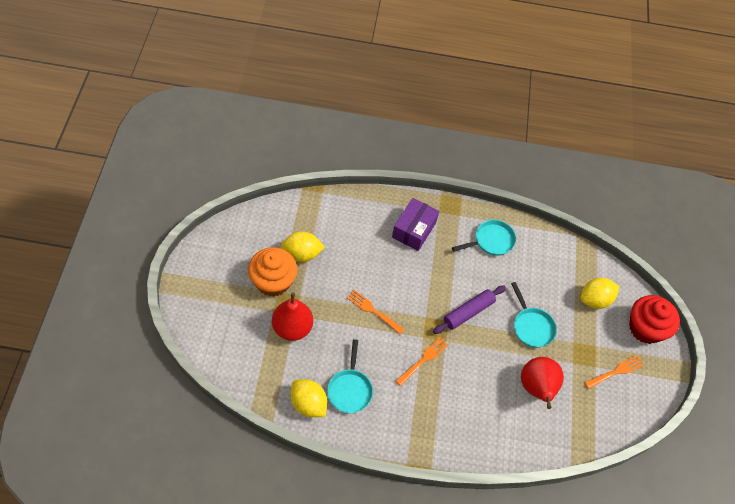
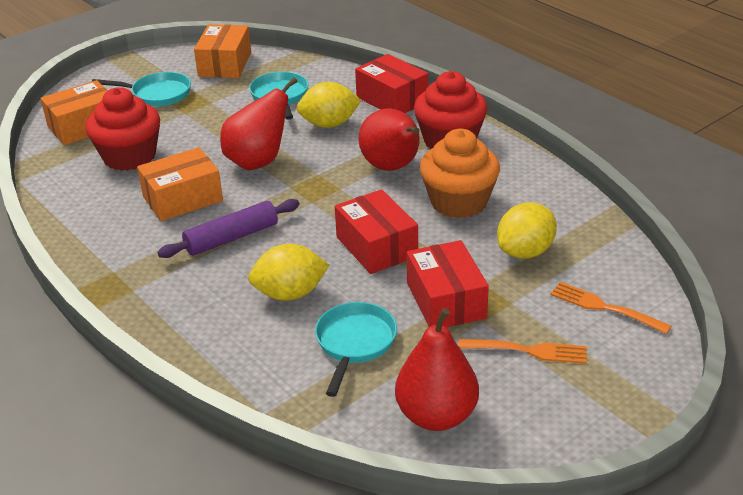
orange box: none = 0 -> [41,80,108,145] [137,147,223,221] [194,24,251,78] = 3
orange fork: [347,290,404,334] [396,337,449,386] [584,355,644,389] = 3 -> [458,339,587,364] [550,282,672,334] = 2
purple box: [392,198,439,251] = 1 -> none = 0
red box: none = 0 -> [335,189,418,274] [355,54,428,113] [407,240,489,327] = 3
red cupcake: [629,295,680,344] = 1 -> [85,87,160,171] [414,71,487,149] = 2
red pear: [272,292,313,341] [521,357,564,409] = 2 -> [220,77,297,170] [359,109,420,171] [395,308,479,431] = 3

